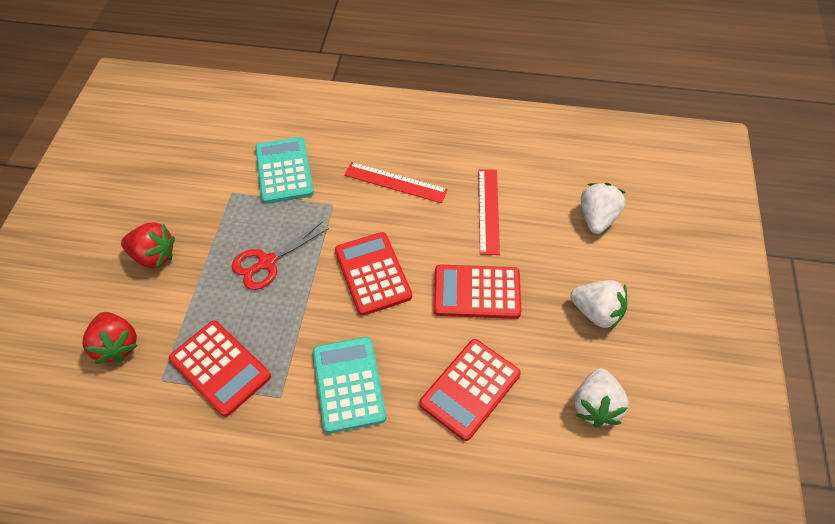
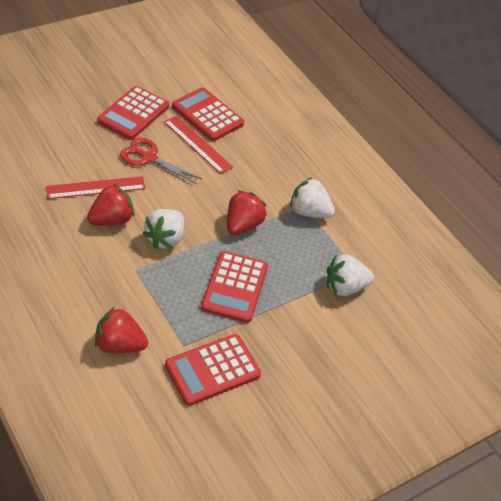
red strawberry: [83,312,138,364] [121,222,175,268] = 2 -> [87,184,135,226] [95,307,148,353] [227,190,267,235] = 3
turquoise calculator: [255,137,314,204] [313,337,386,433] = 2 -> none = 0

